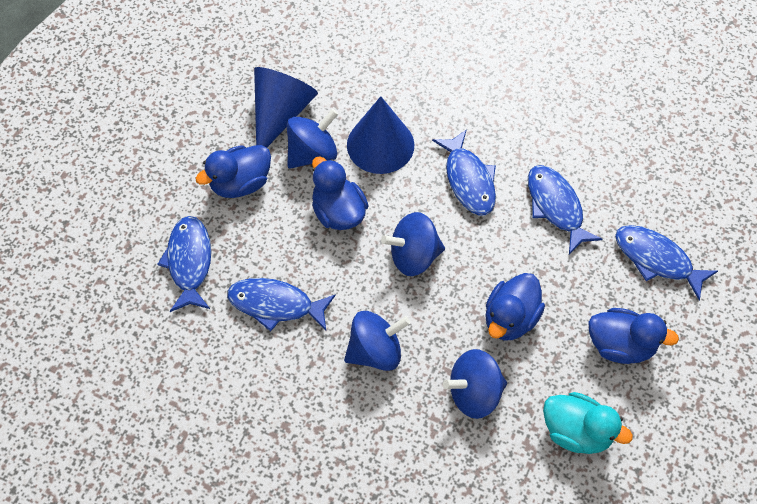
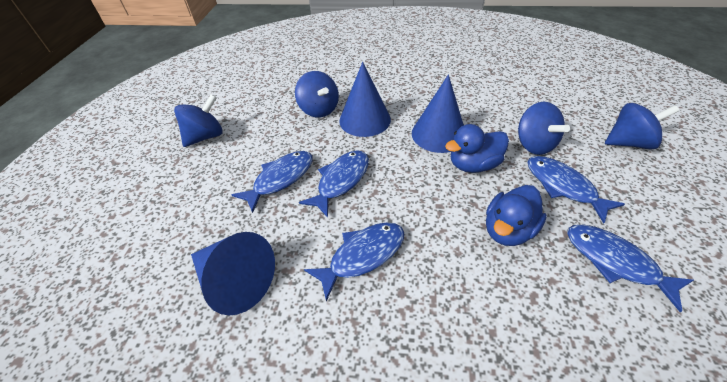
blue cone: [254,67,318,148] [347,96,414,174] = 2 -> [191,232,275,316] [339,62,391,137] [412,74,464,153] = 3
blue duck: [195,145,271,198] [312,157,369,230] [485,273,545,341] [589,308,679,364] = 4 -> [445,124,509,173] [486,185,547,246] = 2
turquoise duck: [543,392,633,454] = 1 -> none = 0

